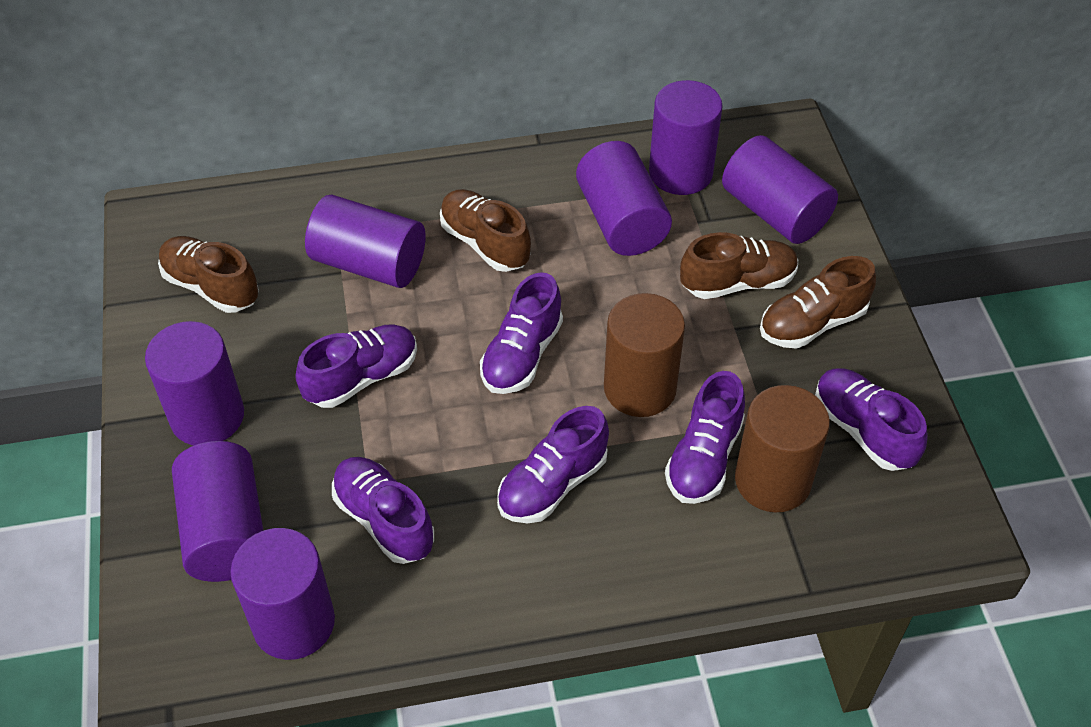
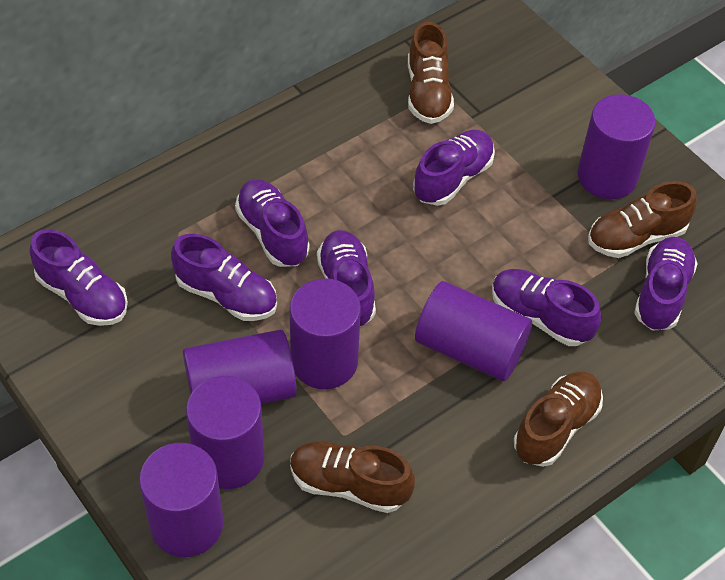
brown cylinder: [604,293,685,417] [735,385,830,512] = 2 -> none = 0
purple cylinder: [145,321,244,445] [172,441,263,582] [230,528,335,660] [305,194,426,288] [576,141,672,256] [649,80,723,195] [722,135,838,244] = 7 -> [139,443,223,557] [183,330,297,404] [186,376,264,489] [289,278,361,389] [415,281,532,381] [578,94,656,199] = 6
purple shoe: [296,324,417,408] [332,457,434,564] [480,272,563,394] [497,406,609,523] [665,371,745,504] [815,368,928,471] = 6 -> [30,229,128,326] [171,234,277,321] [235,179,310,267] [317,230,376,327] [413,130,495,206] [492,269,601,346] [634,237,698,331] = 7

